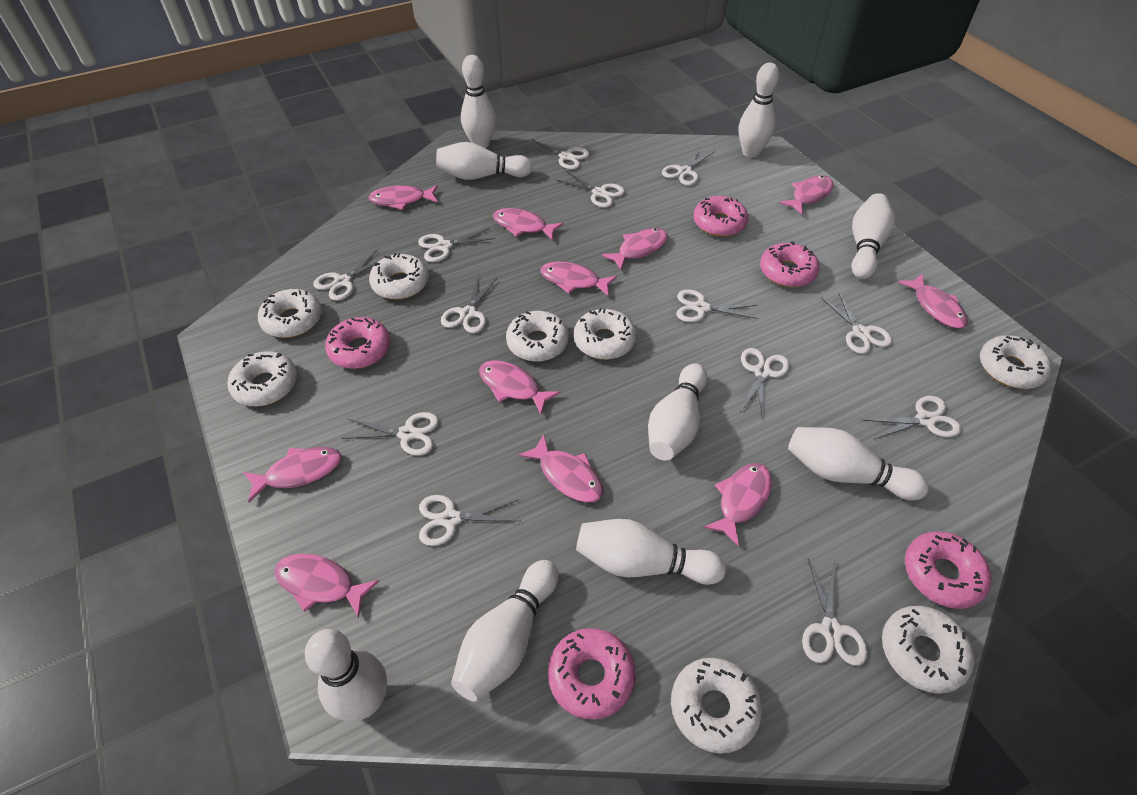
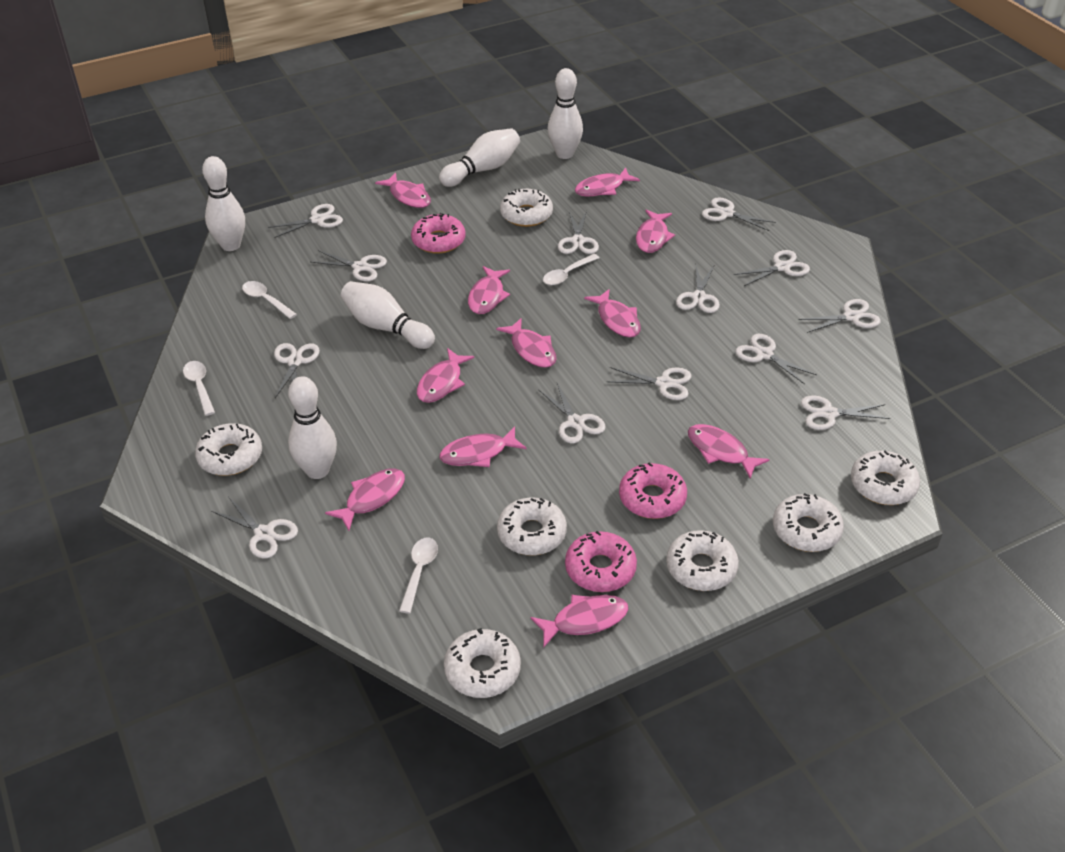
pink donut: [325,317,390,369] [548,628,636,720] [693,196,748,237] [760,241,820,287] [905,531,991,609] = 5 -> [411,213,465,254] [565,531,637,592] [619,462,687,519] = 3
white bowling pin: [305,629,387,722] [436,142,533,180] [451,560,559,701] [461,55,496,148] [576,519,726,585] [648,364,708,461] [739,62,779,158] [788,427,929,500] [851,193,895,279] = 9 -> [202,156,245,251] [288,376,337,479] [341,281,435,349] [439,128,520,187] [547,68,583,159] = 5
white donut: [227,351,297,407] [258,289,322,338] [369,253,429,300] [506,311,569,362] [574,308,636,360] [671,658,762,754] [882,606,974,694] [980,335,1052,389] = 8 -> [195,423,262,476] [444,628,521,698] [497,497,567,556] [500,189,553,227] [666,530,739,591] [773,493,844,552] [851,451,920,505] = 7
white spoon: none = 0 -> [183,361,215,416] [242,281,297,319] [399,538,438,614] [543,254,600,285] = 4

